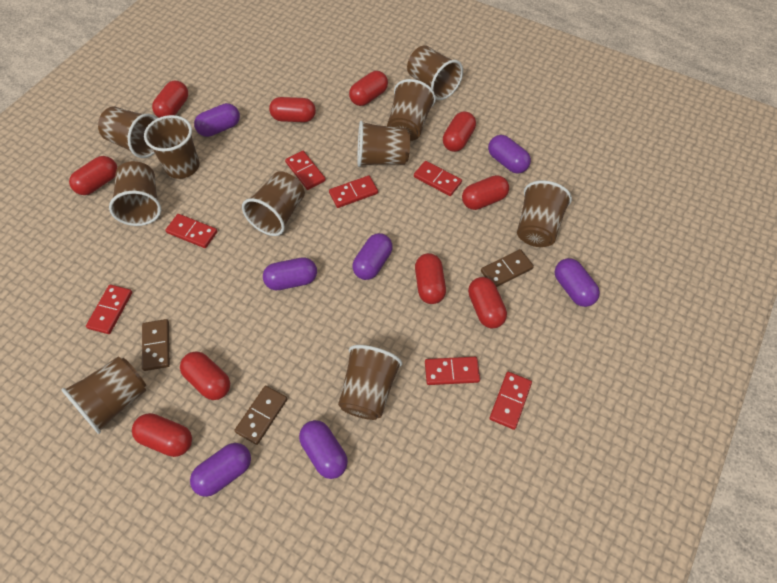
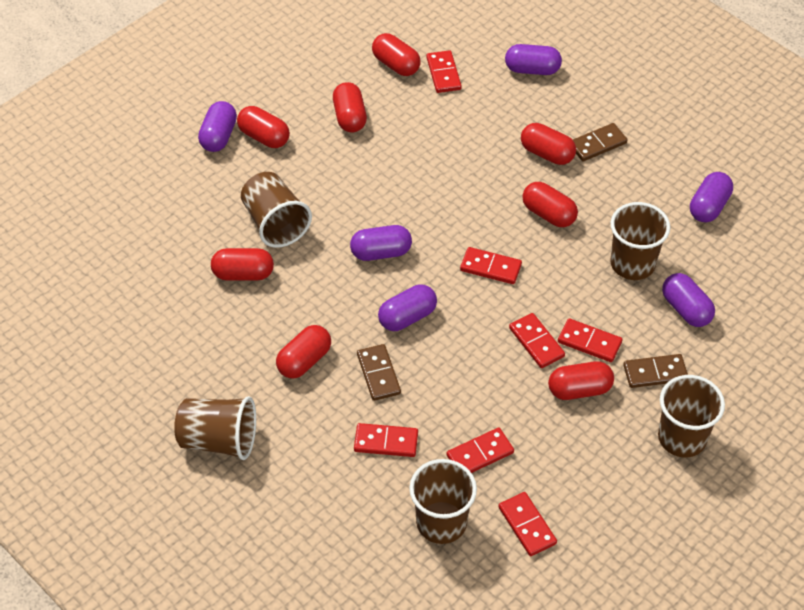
brown cup: [62,357,146,434] [98,107,157,158] [109,161,161,226] [144,115,200,179] [242,171,305,236] [338,345,402,420] [357,121,410,167] [387,79,436,141] [407,45,463,100] [517,180,572,247] = 10 -> [174,396,256,460] [241,172,312,248] [409,459,477,544] [610,202,670,280] [658,375,725,457] = 5
purple capsule: [190,443,251,497] [194,103,240,137] [263,257,317,290] [299,420,348,479] [352,233,393,280] [488,135,531,173] [555,258,600,307] = 7 -> [198,101,237,152] [350,225,412,261] [378,285,437,331] [505,44,562,75] [662,273,715,327] [690,172,733,222] = 6
red capsule: [69,156,117,195] [132,413,192,457] [152,80,188,118] [180,351,230,400] [269,97,316,122] [349,71,388,106] [415,253,446,304] [443,111,476,152] [462,175,509,210] [468,277,507,328] = 10 -> [211,248,274,281] [237,106,290,148] [276,325,331,378] [333,82,367,132] [372,33,421,76] [521,123,576,165] [522,182,578,227] [548,361,614,400] = 8

